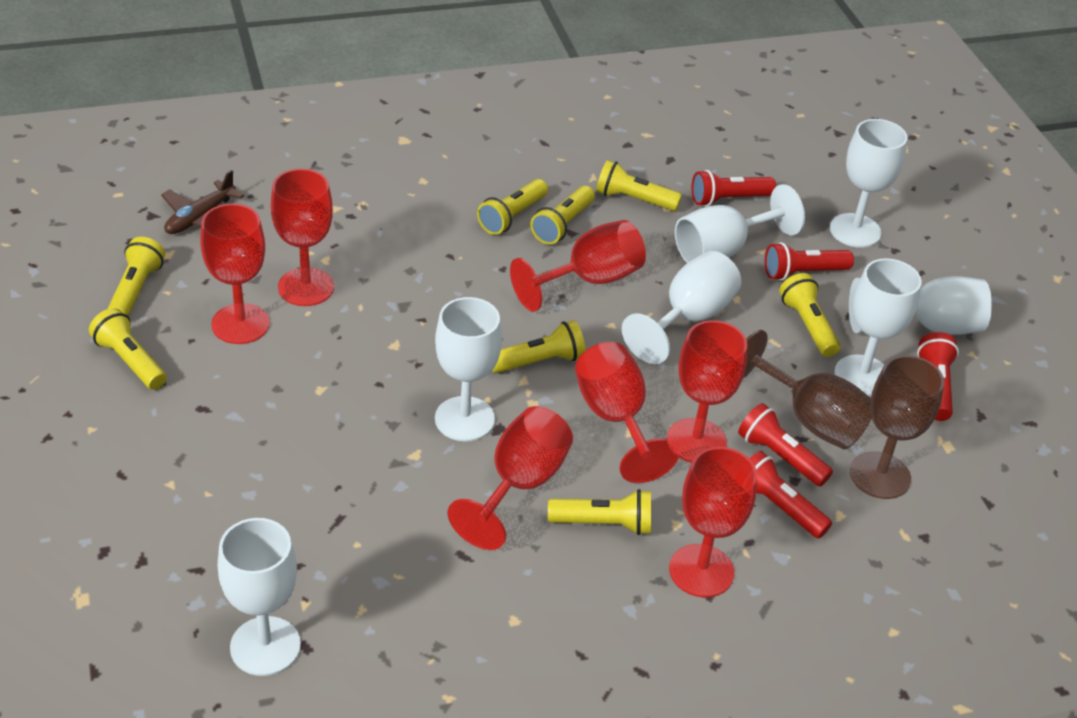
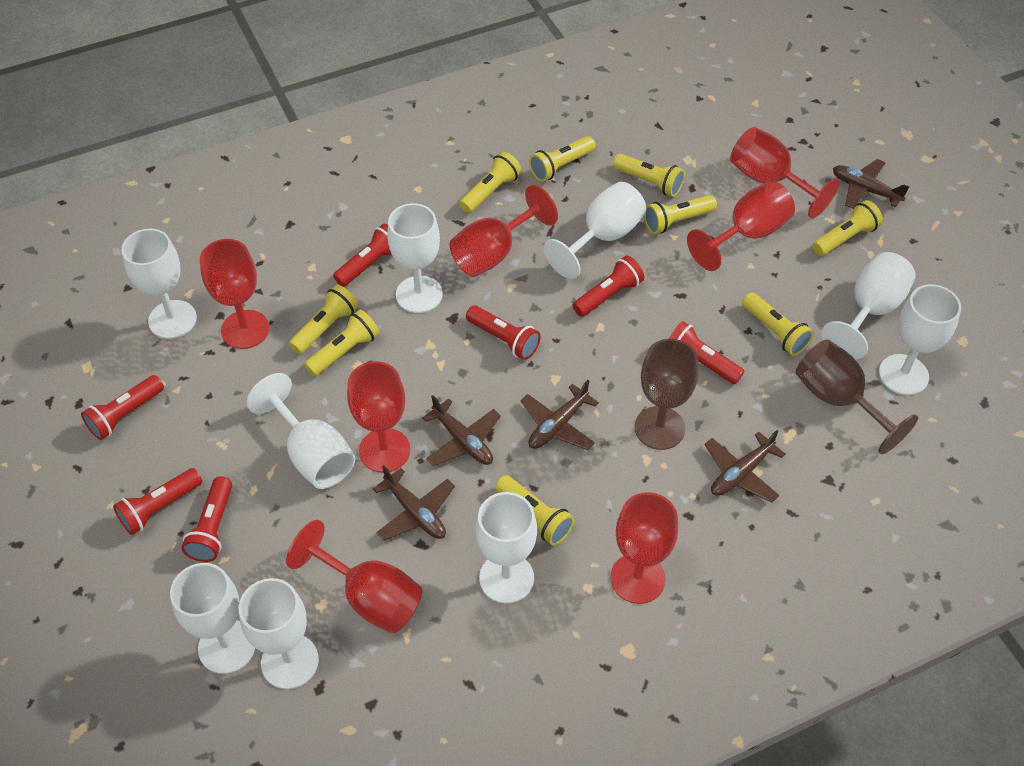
brown plane: [161,170,244,234] = 1 -> [373,465,455,541] [422,395,501,466] [521,380,599,450] [705,430,786,503] [833,159,909,209] = 5
red flashlight: [691,170,776,206] [738,403,833,487] [749,451,832,538] [765,242,854,281] [917,332,959,421] = 5 -> [81,375,164,440] [113,468,202,535] [181,476,232,562] [333,223,391,287] [466,305,541,360] [573,256,644,317] [669,321,744,384] = 7
white goblet: [218,518,301,676] [435,297,502,441] [622,251,741,364] [675,184,805,263] [830,119,908,248] [834,258,922,397] [849,276,992,335] = 7 -> [121,228,197,339] [170,563,255,674] [239,578,319,689] [247,373,355,489] [387,203,443,313] [476,492,537,603] [544,182,646,279] [821,252,916,360] [879,284,961,395] = 9
yellow flashlight: [89,308,167,390] [108,237,165,316] [477,179,548,235] [492,320,586,373] [530,186,595,245] [548,489,651,535] [596,160,682,211] [779,273,840,357] = 8 -> [289,285,358,354] [304,309,380,376] [459,152,522,213] [495,475,574,545] [529,136,596,182] [613,154,685,197] [644,195,717,234] [742,292,814,356] [812,200,883,256] = 9

